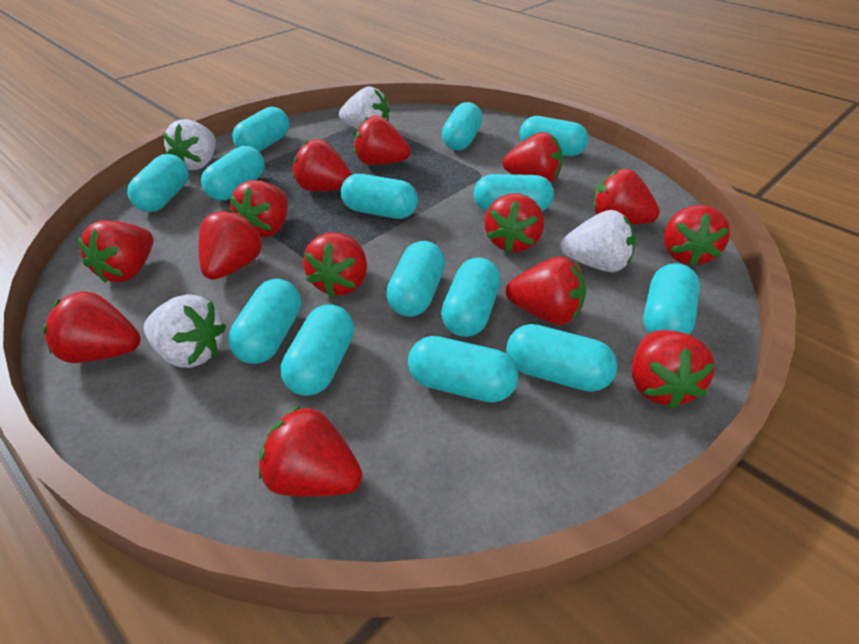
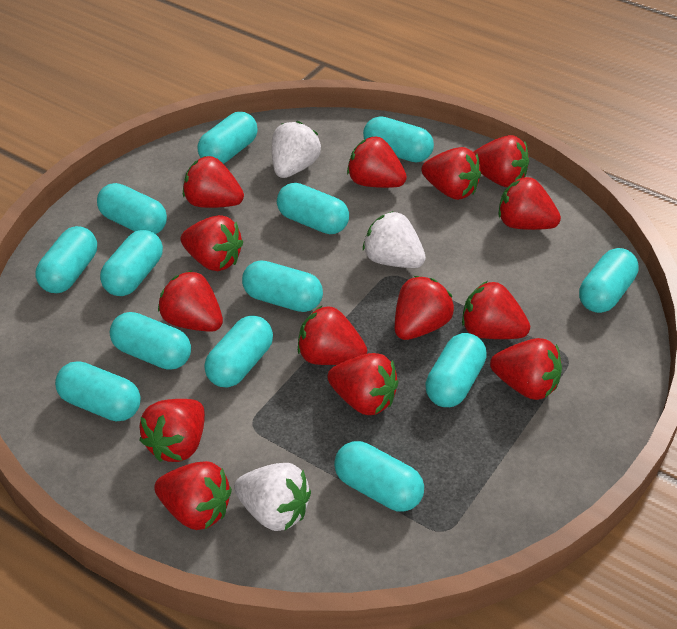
turquoise capsule: [127,154,189,212] [201,146,265,201] [228,279,301,364] [232,107,289,152] [281,304,354,396] [341,174,418,219] [386,241,445,317] [408,336,518,403] [441,258,501,337] [442,102,483,150] [474,174,554,211] [506,324,618,392] [520,116,588,156] [643,263,700,334] = 14 -> [35,226,97,293] [55,361,141,421] [97,183,167,234] [100,230,163,296] [110,312,191,370] [198,112,258,164] [204,315,273,388] [242,260,323,312] [277,183,349,234] [334,441,424,512] [363,116,434,162] [425,333,487,407] [579,248,639,313] = 13
white strawberry: [144,294,226,368] [163,119,216,170] [339,86,390,129] [560,210,636,272] = 4 -> [234,463,311,531] [272,121,321,178] [363,211,426,268] = 3

